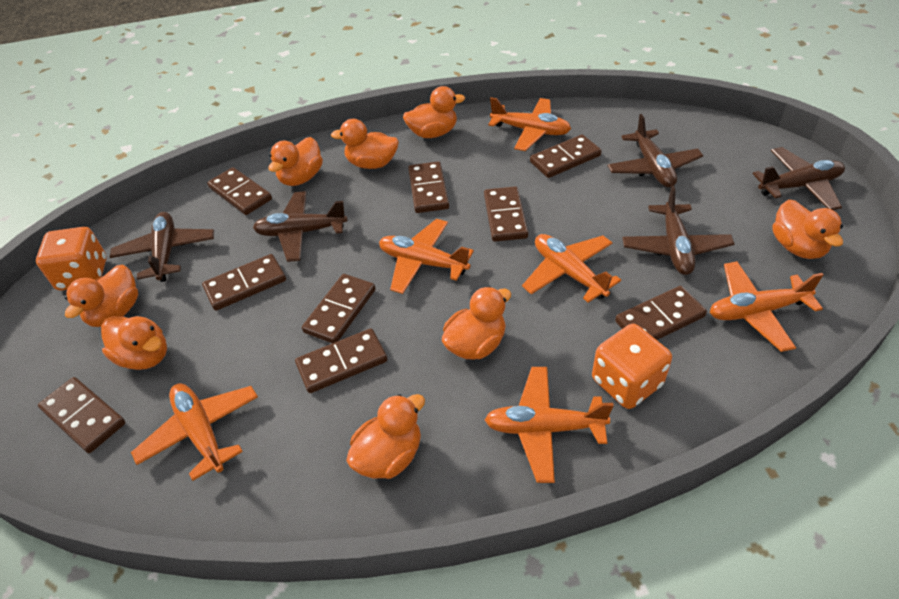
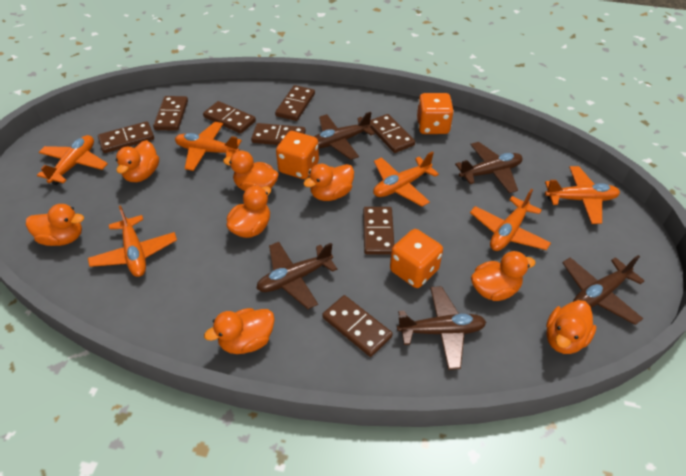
brown domino: [38,377,125,453] [202,254,286,311] [207,167,272,215] [295,328,388,393] [302,274,376,343] [408,161,449,213] [484,186,528,242] [530,135,602,178] [615,286,707,340] = 9 -> [98,121,154,153] [153,96,188,131] [203,101,256,134] [251,123,306,145] [275,85,315,121] [322,295,393,357] [363,207,394,254] [370,114,415,153] = 8
orange dice: [36,227,107,291] [592,324,672,409] = 2 -> [276,131,319,179] [390,229,443,288] [417,93,454,134] = 3

